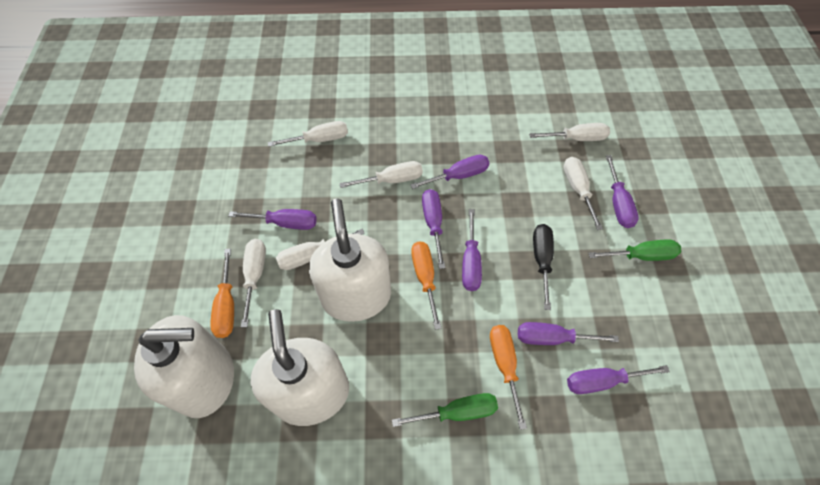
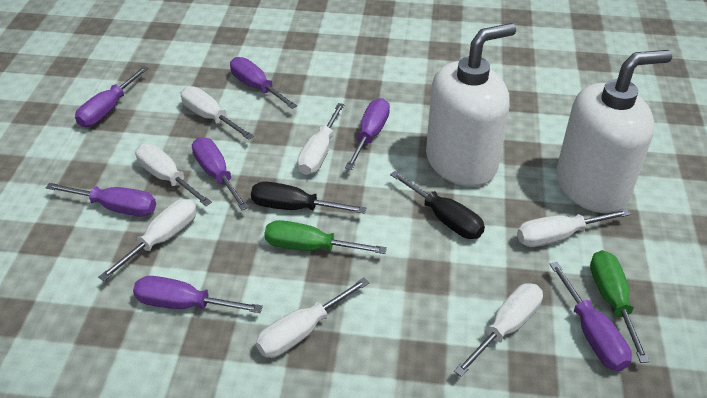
black screwdriver: [533,224,554,310] = 1 -> [251,181,366,214] [390,171,485,239] = 2
orange screwdriver: [210,249,234,338] [411,241,441,330] [490,325,527,430] = 3 -> none = 0
white screwdriver: [241,239,266,328] [268,121,348,147] [276,229,365,270] [339,161,423,188] [529,123,610,141] [563,157,603,230] = 6 -> [98,199,197,281] [135,144,212,206] [181,86,254,140] [256,278,369,358] [297,103,345,175] [454,283,543,377] [517,209,631,247] = 7
white soap dispenser: [134,315,234,418] [251,309,349,426] [309,199,391,322] = 3 -> [426,23,516,187] [556,50,672,213] = 2

